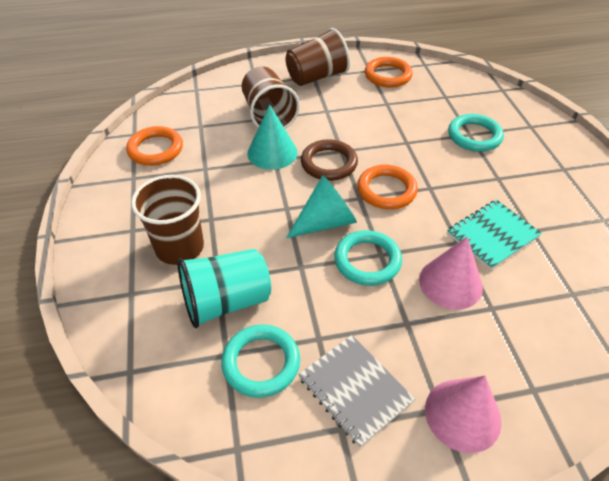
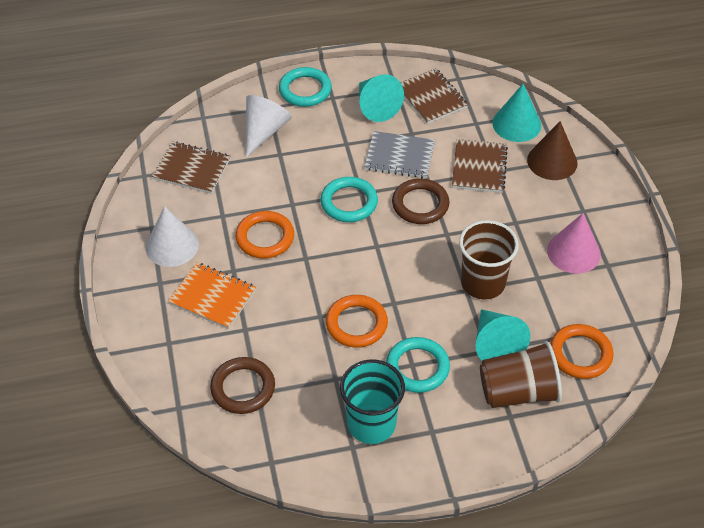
brown cone: none = 0 -> [527,121,578,180] = 1
brown cup: [131,175,204,265] [242,66,300,129] [286,28,350,86] = 3 -> [459,220,519,299] [480,341,562,408] = 2
brown notebook: none = 0 -> [152,141,230,194] [400,68,468,124] [452,139,508,193] = 3
brown ring: [301,139,358,181] = 1 -> [210,357,275,414] [392,178,449,224] = 2
orange notebook: none = 0 -> [168,262,256,329] = 1
pink cone: [419,236,483,310] [425,375,502,453] = 2 -> [547,213,601,274] = 1
turquoise cone: [247,105,298,170] [286,175,357,238] = 2 -> [359,74,404,122] [476,309,530,360] [492,84,541,142] = 3
turquoise notebook: [447,200,542,270] = 1 -> none = 0
white cone: none = 0 -> [145,206,199,267] [246,95,292,157] = 2

